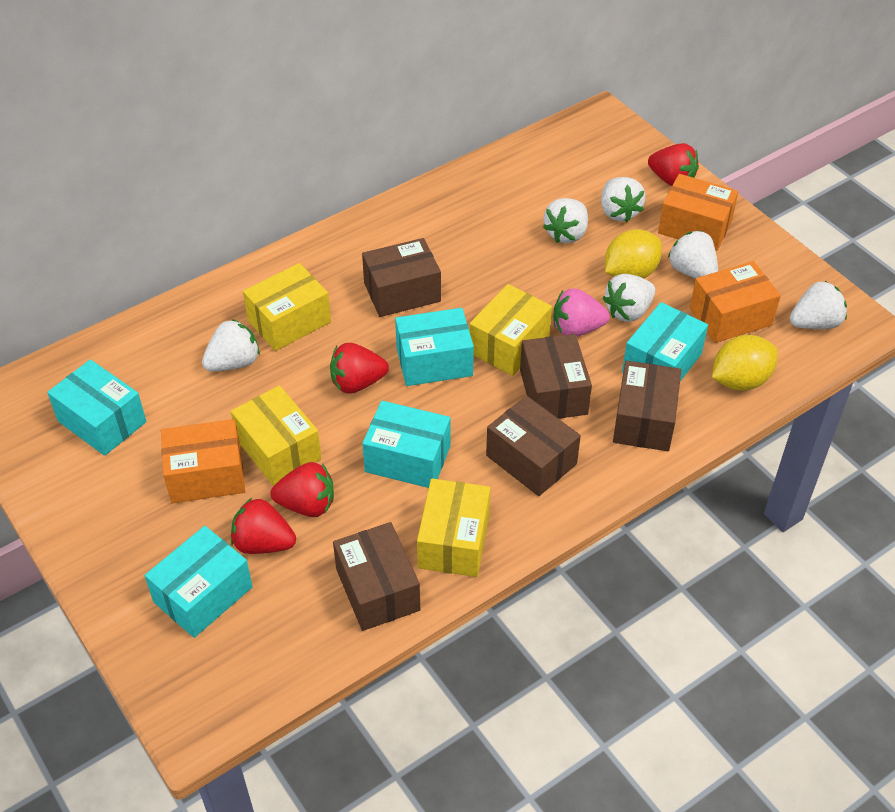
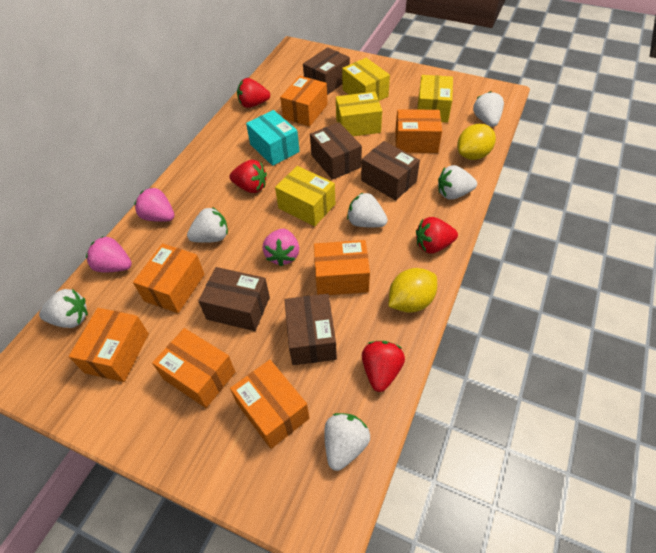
orange box: [161,419,245,503] [658,174,739,251] [690,261,781,343] = 3 -> [69,308,149,382] [133,243,205,313] [152,328,235,408] [230,360,310,449] [280,76,328,127] [314,240,370,295] [395,110,442,153] = 7
pink strawberry: [553,288,610,337] = 1 -> [86,236,132,272] [134,187,175,222] [262,229,299,267] = 3
turquoise box: [47,359,146,456] [145,526,253,638] [362,401,451,488] [395,308,474,386] [622,302,708,381] = 5 -> [246,110,300,166] = 1

